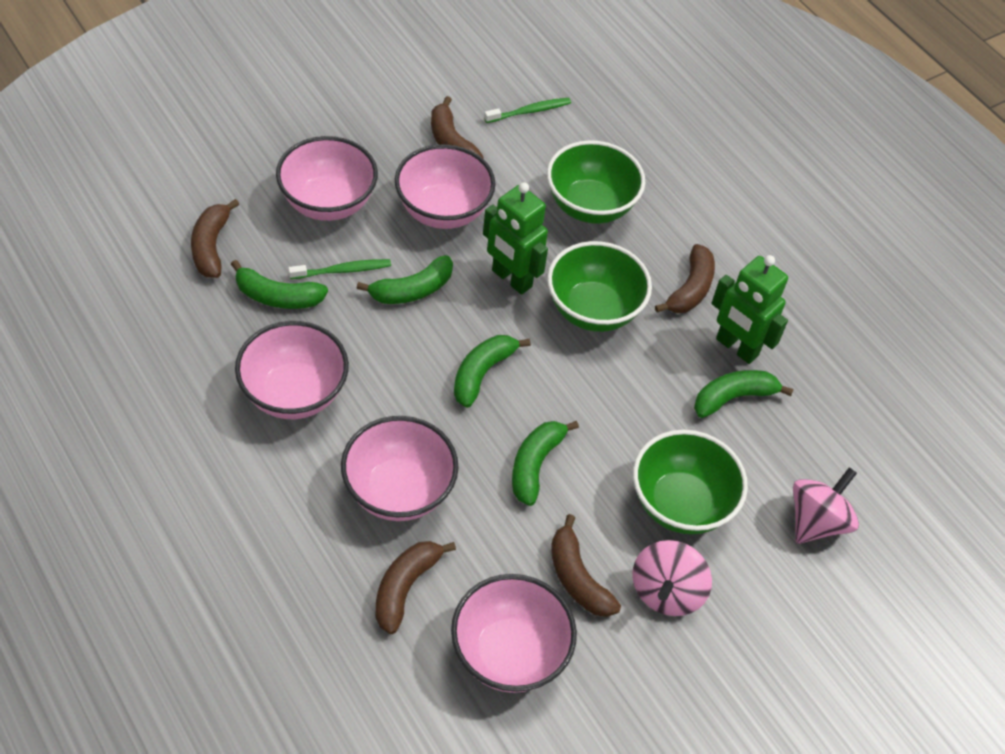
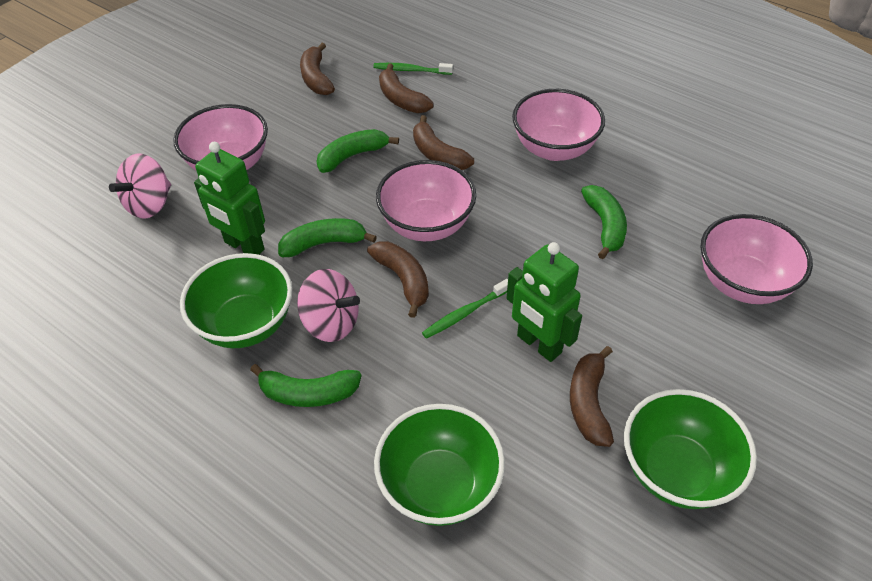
green banana: [231,260,328,309] [356,255,453,304] [454,335,531,408] [512,421,579,506] [694,370,793,418] = 5 -> [250,364,361,407] [278,218,377,257] [316,129,399,173] [581,185,627,259] = 4
pink bowl: [235,321,349,419] [276,136,378,221] [341,416,459,521] [395,144,495,229] [451,574,577,693] = 5 -> [173,104,268,171] [376,160,476,241] [512,89,605,161] [700,214,813,304] = 4

